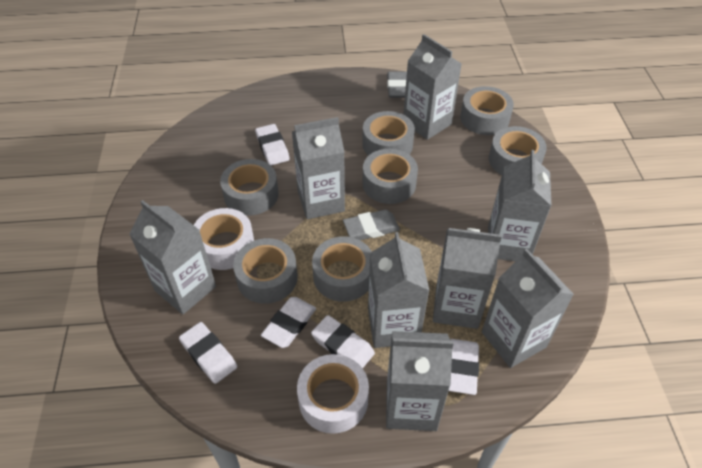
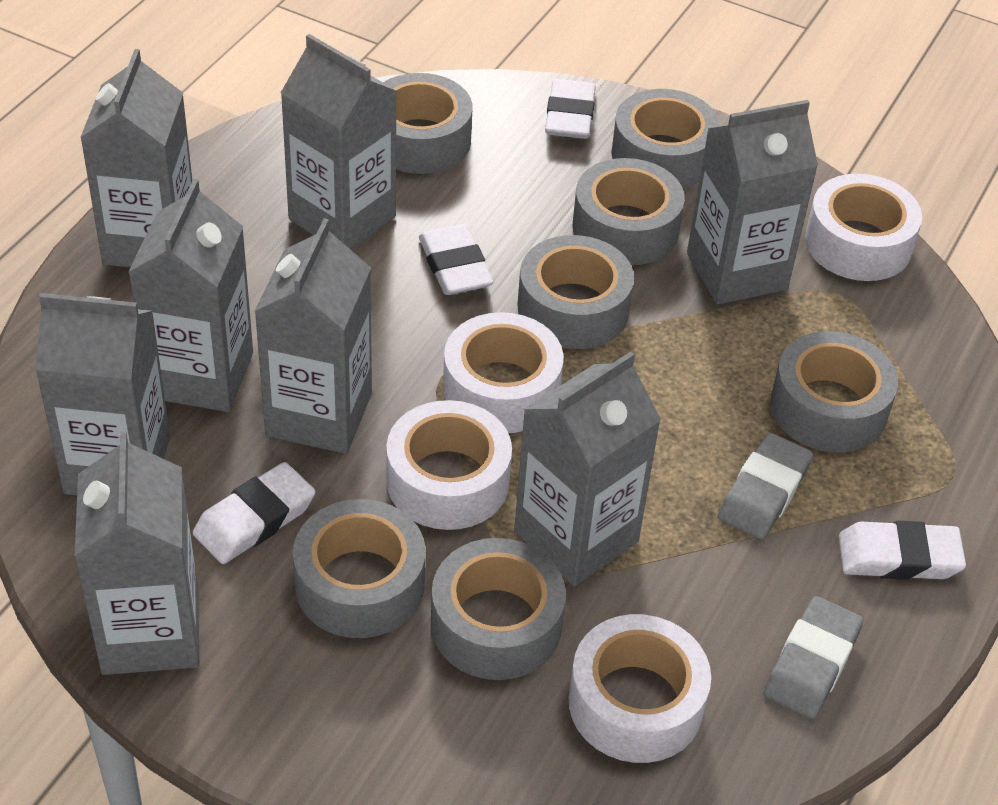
white eraser: [179,322,237,384] [255,124,290,165] [261,297,316,348] [311,315,375,368] [449,339,479,395] = 5 -> [193,462,316,564] [419,224,493,295] [545,79,596,139] [839,521,966,580] = 4
white tape: [194,208,254,270] [297,354,369,434] = 2 -> [386,400,512,530] [443,312,563,433] [569,614,711,763] [805,174,922,281] = 4

